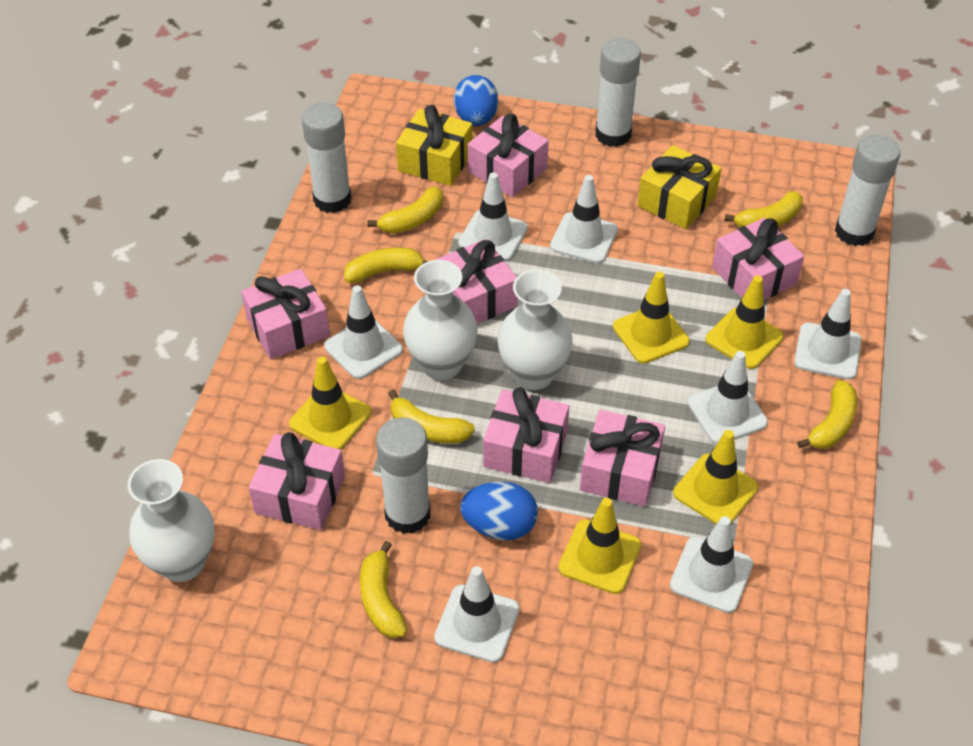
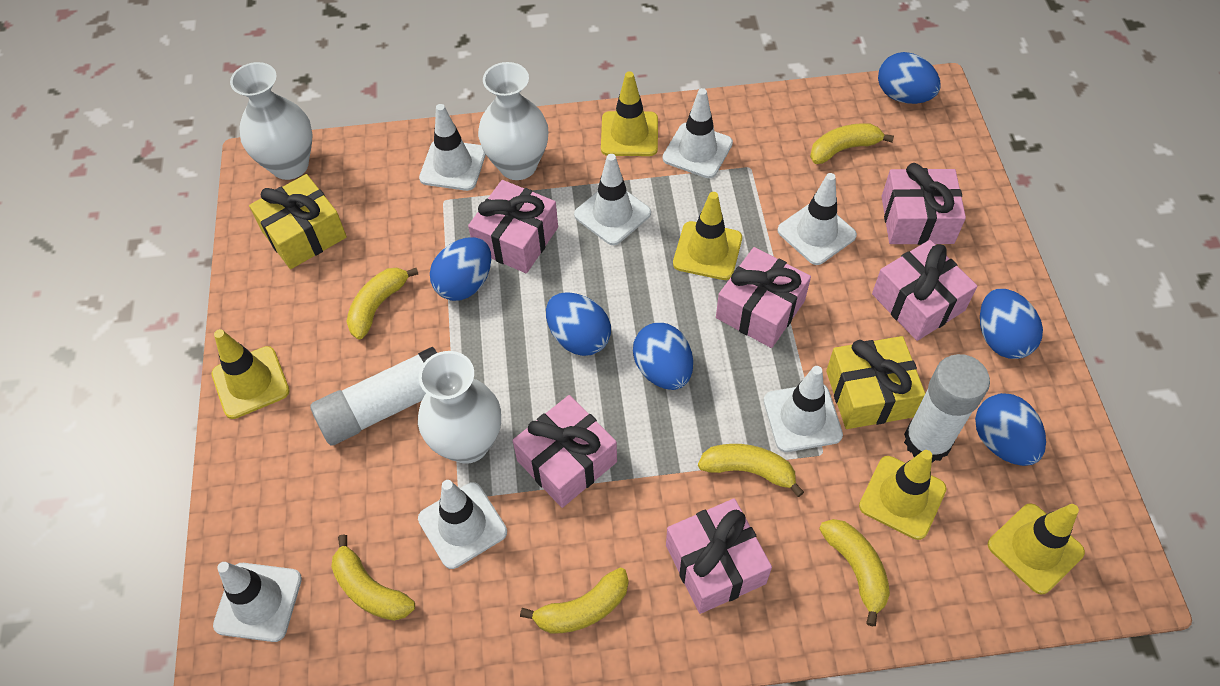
blue egg: [454,75,498,126] [460,482,538,540] = 2 -> [430,237,491,301] [546,292,611,356] [633,323,693,390] [878,52,940,104] [975,393,1046,466] [980,289,1043,359] = 6
pink gift: [241,269,330,359] [248,432,345,530] [434,239,518,324] [467,114,549,198] [483,387,569,483] [580,410,665,507] [712,218,804,300] = 7 -> [468,180,558,273] [512,395,617,508] [666,498,772,614] [716,247,811,348] [872,240,977,341] [882,163,966,245] = 6
white glue stick: [302,103,351,213] [376,418,431,534] [595,38,641,147] [835,135,900,246] = 4 -> [310,347,437,446] [904,354,990,462] = 2

